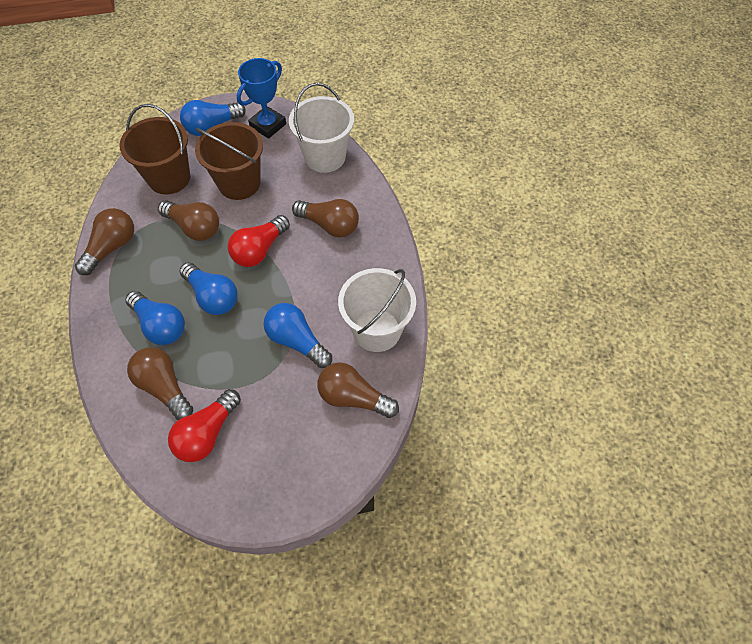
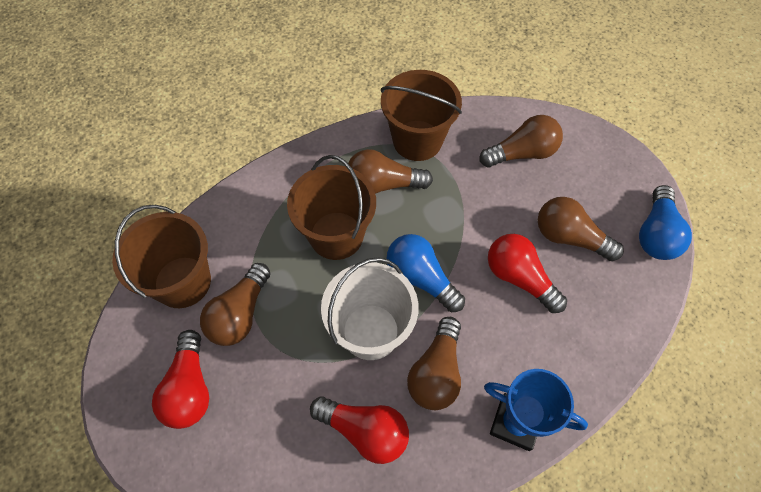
blue light bulb: [125,291,185,345] [180,100,246,136] [180,262,238,315] [263,303,332,368] = 4 -> [386,234,465,312] [639,185,692,260] = 2
brown bucket: [120,104,190,194] [195,122,263,200] = 2 -> [112,205,211,308] [287,155,376,260] [381,70,462,161] = 3
red light bulb: [168,389,241,462] [228,215,290,267] = 2 -> [152,330,209,429] [310,396,409,464] [488,234,567,313] = 3
white bucket: [289,83,354,173] [338,268,416,352] = 2 -> [321,257,419,360] = 1

